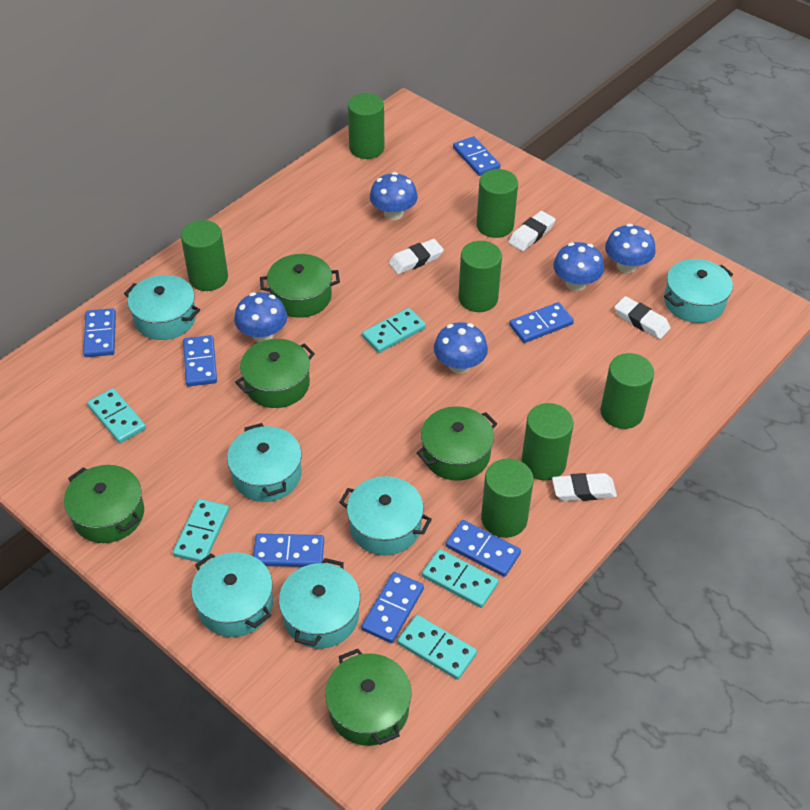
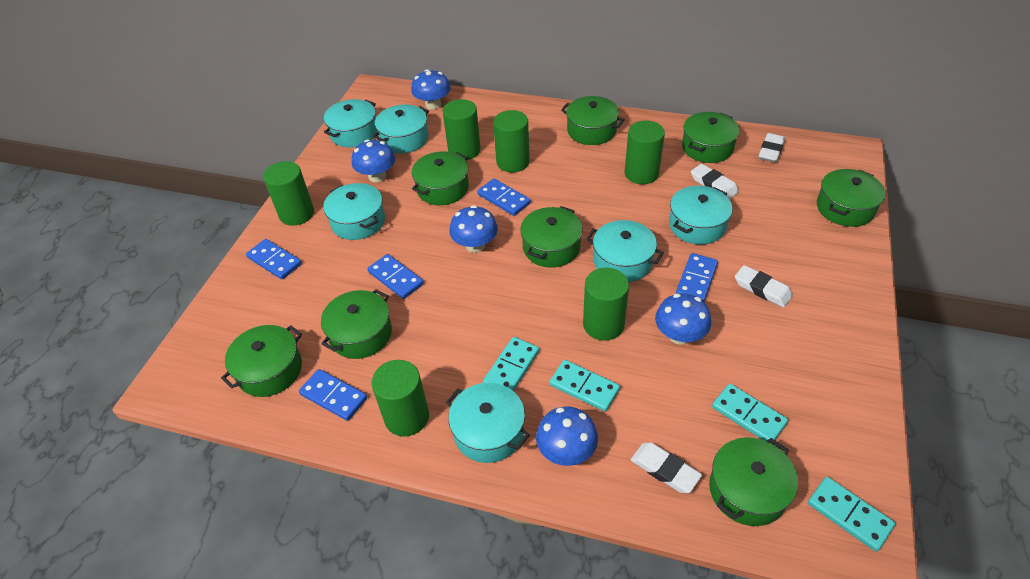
blue domino: [83,308,116,357] [183,335,217,386] [253,534,324,567] [361,572,424,643] [446,520,521,577] [453,136,500,176] [509,302,574,343] = 7 -> [246,239,302,280] [299,369,367,421] [367,254,424,299] [477,179,531,216] [676,253,718,302] = 5
green cylinder: [181,220,228,291] [348,93,384,159] [458,241,502,312] [476,169,518,238] [481,458,534,538] [521,403,574,480] [600,353,654,429] = 7 -> [263,161,314,226] [372,360,429,437] [443,99,481,160] [493,110,530,172] [583,268,629,341] [625,120,665,184] = 6
green pot: [64,465,144,543] [235,339,315,408] [260,254,340,318] [325,649,412,746] [416,406,497,481] = 5 -> [221,325,302,397] [321,289,392,359] [412,151,469,205] [520,206,583,268] [561,96,625,145] [682,112,739,163] [709,437,798,526] [817,169,886,227] = 8
turquoise domino: [87,388,146,443] [173,499,229,562] [362,308,426,353] [397,615,477,680] [422,549,499,608] = 5 -> [483,337,539,391] [549,360,620,412] [712,384,788,444] [808,477,895,552] = 4

